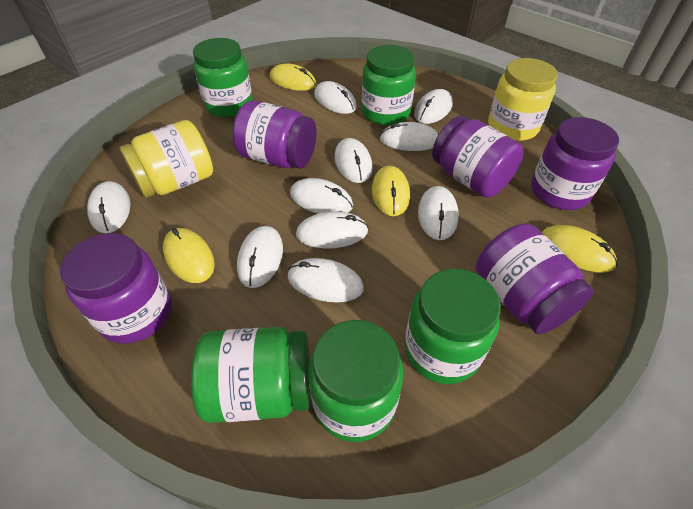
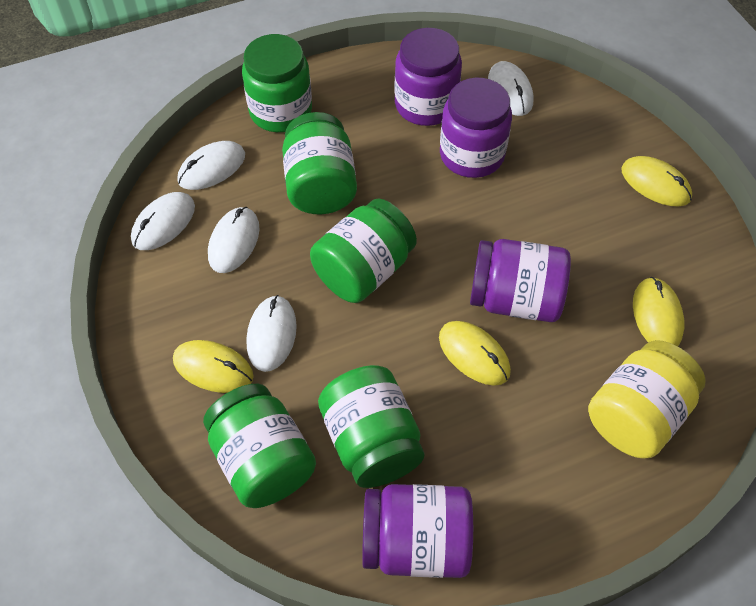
purple jar: [60,233,172,344] [232,100,317,169] [432,116,524,198] [476,224,594,334] [531,117,619,210] = 5 -> [362,484,473,578] [394,28,462,126] [440,78,512,178] [470,239,571,322] = 4
white mouse: [87,181,130,233] [237,226,283,288] [288,258,364,302] [290,178,353,214] [296,211,368,249] [314,81,357,114] [335,138,372,183] [380,122,439,151] [414,89,453,124] [418,186,459,240] = 10 -> [131,192,195,250] [177,141,245,190] [208,207,259,273] [246,295,297,372] [488,61,533,116] = 5
yellow jar: [119,120,213,198] [488,58,558,141] = 2 -> [588,340,706,458] = 1

